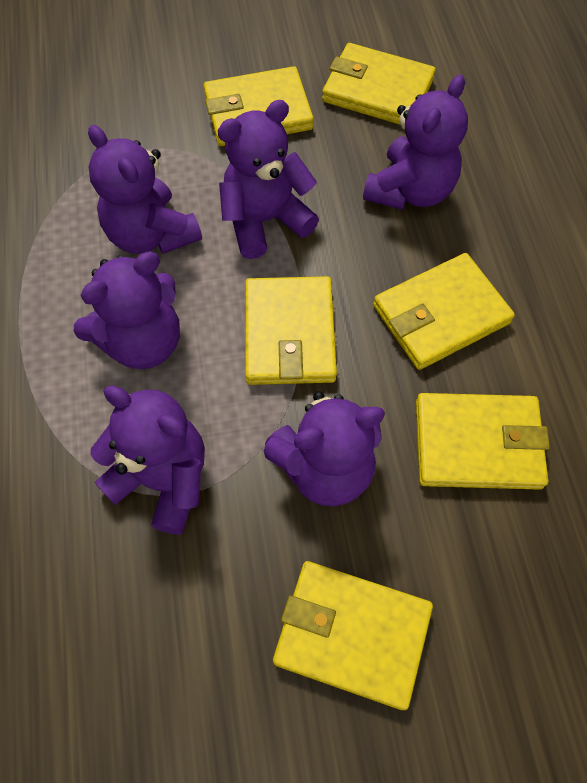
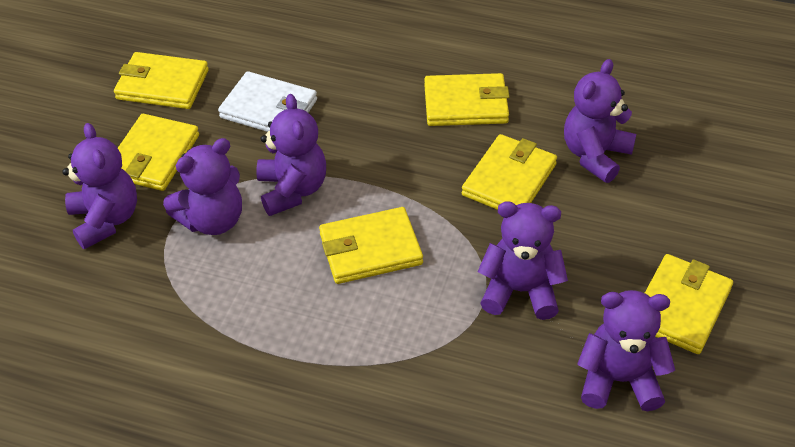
white wallet: none = 0 -> [218,71,317,132] = 1

